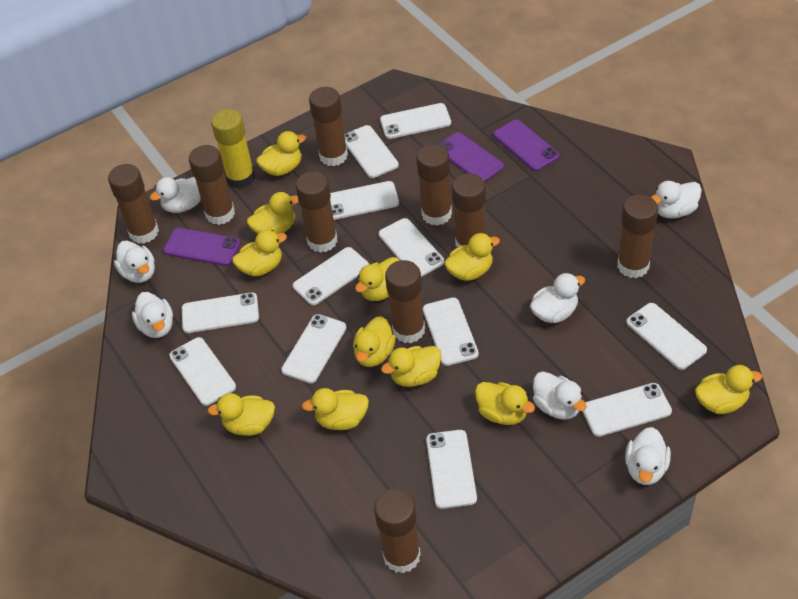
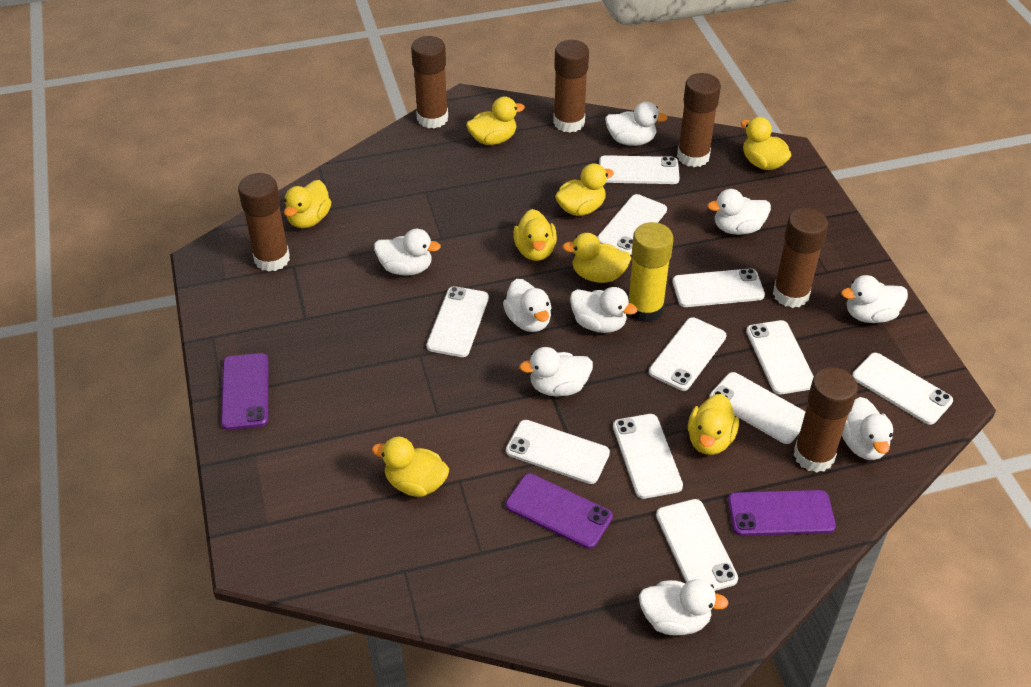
brown glue stick: [108,164,159,244] [189,145,235,225] [296,171,338,253] [309,87,348,166] [374,489,421,573] [385,260,425,343] [416,144,452,226] [452,173,486,248] [617,194,658,278] = 9 -> [238,173,290,272] [411,36,448,129] [553,40,589,133] [677,73,721,167] [773,208,828,308] [794,367,858,473] = 6
white duck: [114,241,155,283] [132,292,173,338] [150,177,201,213] [530,273,585,323] [533,371,587,420] [625,427,671,485] [651,181,702,219] = 7 -> [374,229,441,276] [503,279,551,332] [519,347,593,397] [570,287,637,333] [605,102,668,146] [639,579,729,635] [707,189,771,235] [841,275,908,323] [842,397,893,460] = 9
white phone: [169,337,236,406] [182,293,259,333] [281,314,347,384] [293,247,369,305] [330,181,399,220] [344,125,399,178] [379,218,444,277] [380,103,451,139] [423,297,479,366] [426,430,477,509] [582,383,672,437] [626,303,707,370] = 12 -> [426,286,489,357] [506,420,610,484] [597,194,667,255] [599,155,680,184] [613,414,683,499] [649,317,726,391] [656,499,738,591] [672,268,765,307] [709,372,806,444] [746,320,814,395] [852,353,953,425] = 11
yellow duck: [208,393,275,436] [232,230,287,276] [247,192,299,234] [256,131,306,176] [302,388,369,430] [353,316,396,367] [355,257,399,301] [381,346,442,387] [444,233,500,281] [475,382,535,425] [695,365,762,414] = 11 -> [284,180,331,228] [372,437,449,497] [466,97,525,145] [513,209,557,261] [555,163,614,216] [562,233,631,283] [688,394,739,455] [741,117,791,170] = 8

